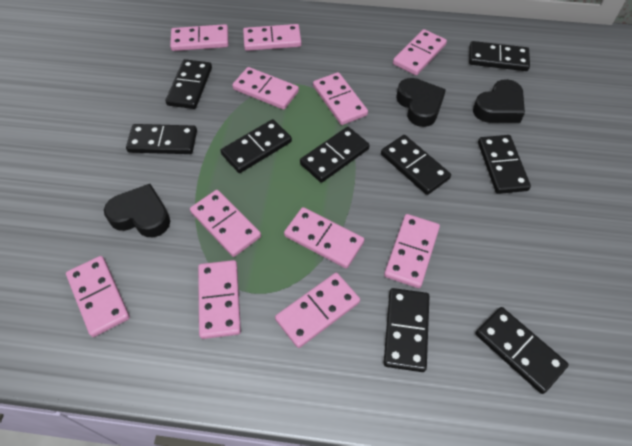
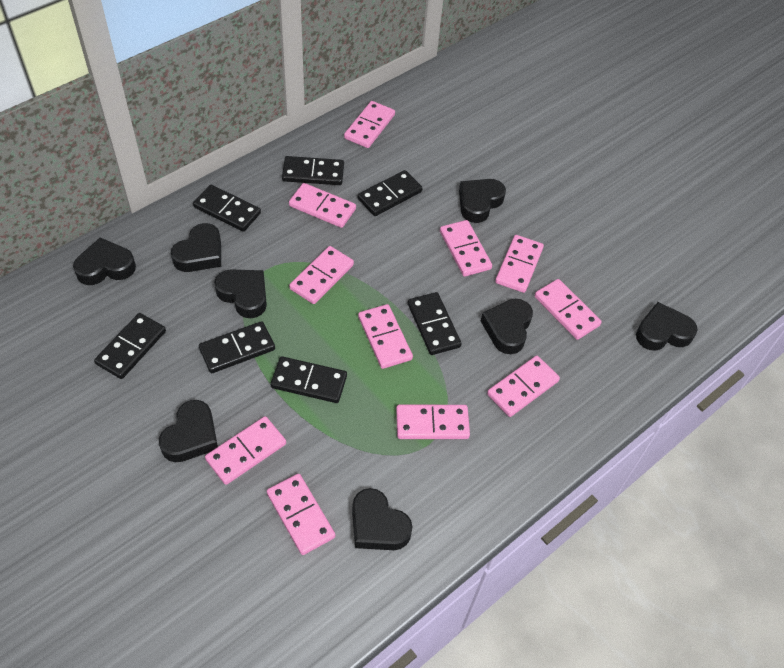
black domino: [126,124,197,154] [166,59,212,109] [221,119,292,173] [300,127,370,183] [381,135,451,195] [384,288,429,372] [469,41,530,71] [476,307,569,394] [478,135,531,194] = 9 -> [94,313,166,379] [193,185,261,232] [199,321,275,373] [271,356,347,403] [282,156,344,185] [358,170,422,216] [408,292,462,355] = 7
black heart: [104,184,170,237] [396,78,446,127] [473,79,525,123] = 3 -> [73,238,136,285] [159,400,218,462] [171,223,221,272] [214,269,267,318] [352,488,413,550] [459,179,506,223] [481,299,533,354] [636,302,698,351] = 8

